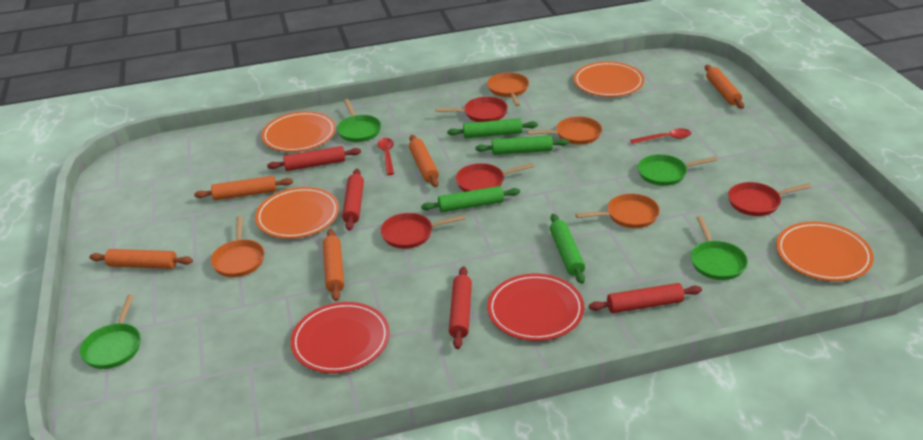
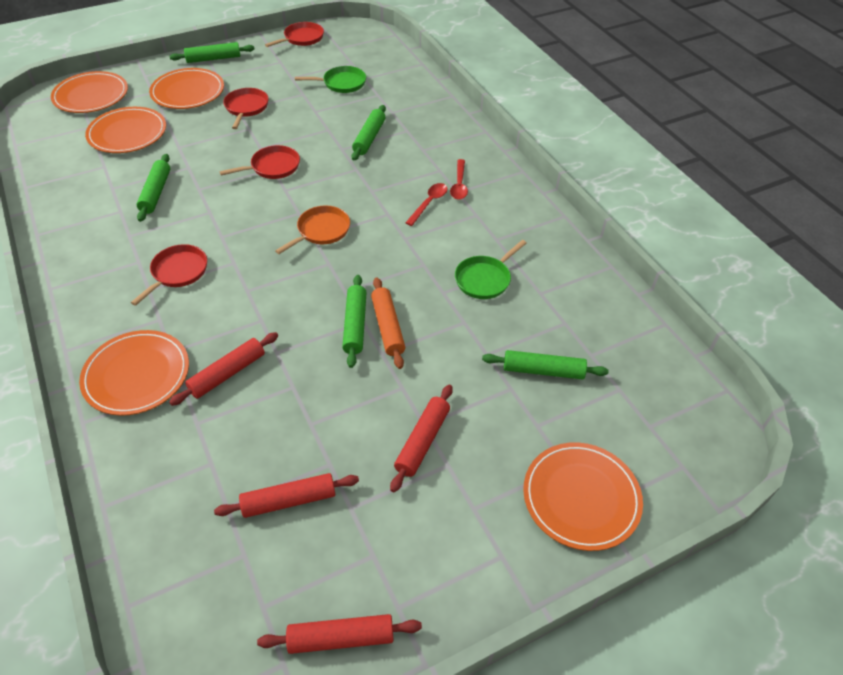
green pan: [80,294,141,369] [337,99,381,142] [637,154,718,186] [691,216,748,280] = 4 -> [295,66,366,93] [455,240,527,299] = 2
green rolling pin: [421,186,520,212] [447,118,538,138] [475,135,569,155] [550,214,585,284] = 4 -> [136,154,170,222] [169,42,254,63] [342,275,367,368] [352,105,386,161] [482,350,609,380] = 5
orange pan: [211,216,264,277] [487,72,529,106] [527,116,602,145] [575,194,660,228] = 4 -> [275,205,350,254] = 1
orange plate: [255,187,339,239] [261,111,336,152] [574,62,644,97] [776,222,874,281] = 4 -> [51,71,128,113] [79,330,189,416] [85,107,166,153] [149,68,224,109] [523,442,643,551] = 5
orange rolling pin: [89,249,193,269] [194,176,293,200] [323,229,344,301] [409,135,439,187] [705,65,744,109] = 5 -> [371,278,405,369] = 1
red plate: [290,302,390,373] [487,274,584,341] = 2 -> none = 0

